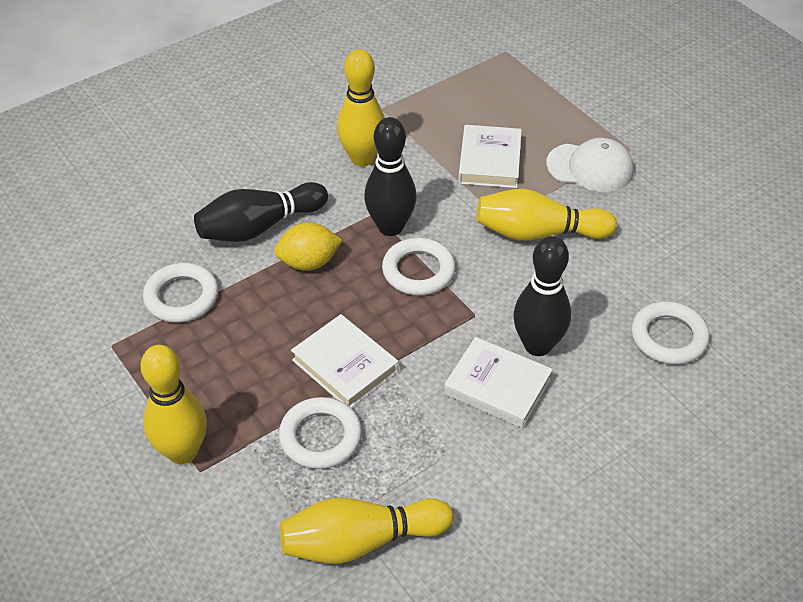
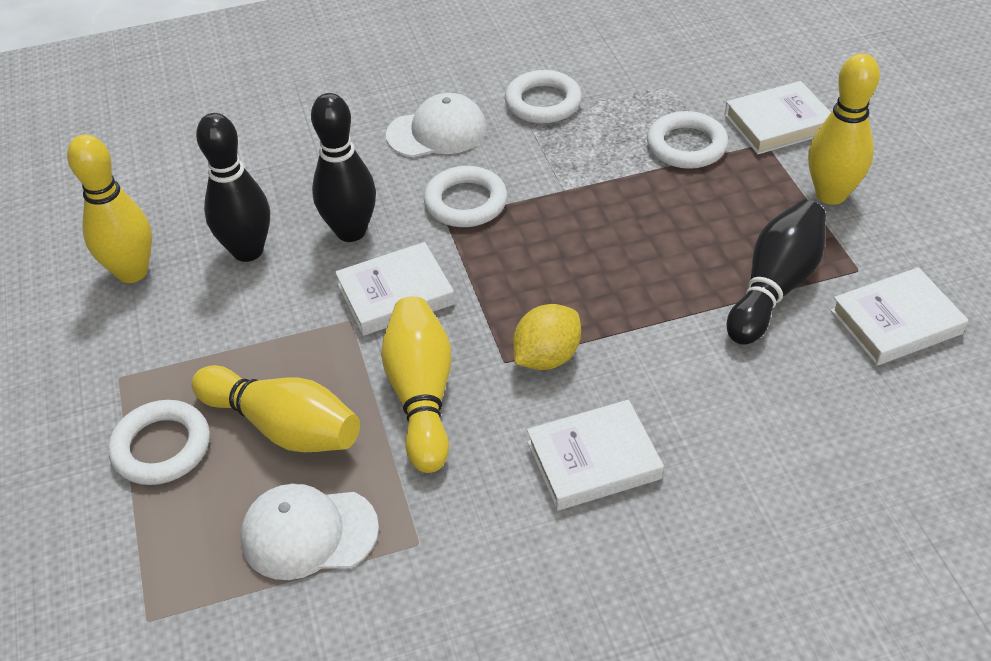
white book: [291,314,399,408] [444,337,553,428] [458,125,522,188] = 3 -> [335,242,455,336] [527,400,664,511] [725,81,831,154] [830,267,968,366] = 4
white cap: [546,138,634,192] = 1 -> [240,484,379,580] [386,93,487,157] = 2

